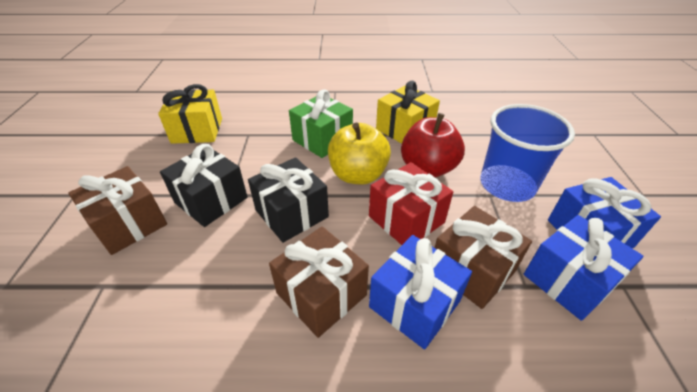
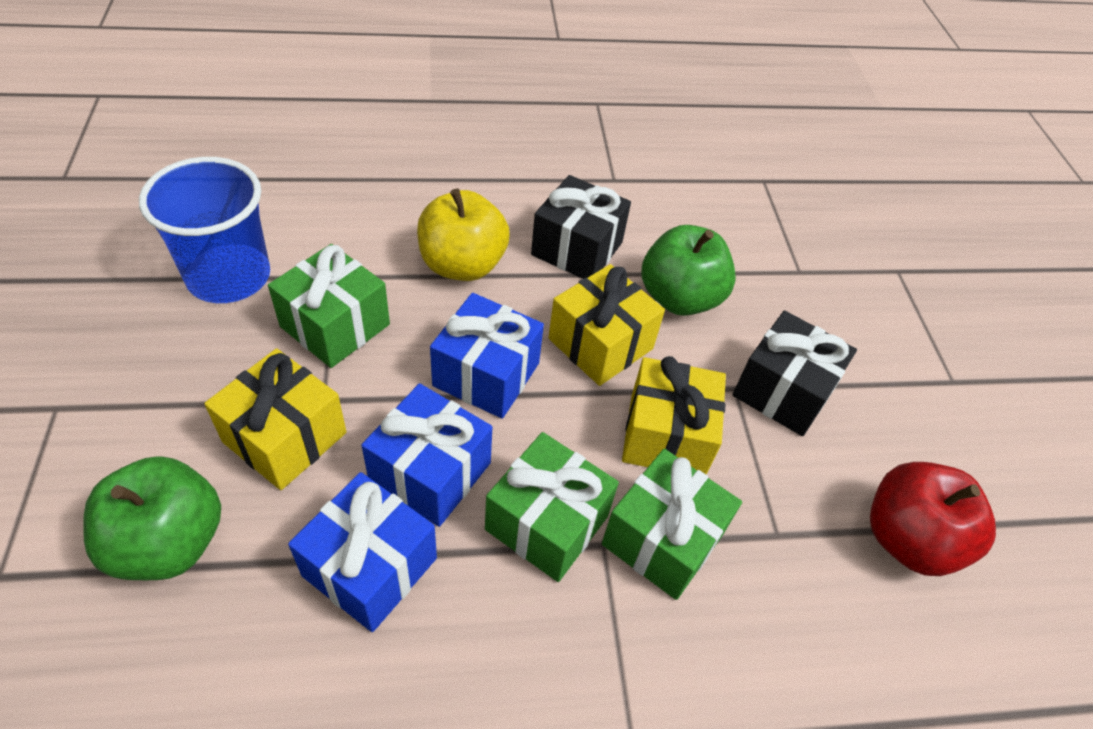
brown gift: [68,166,167,255] [269,226,369,338] [435,206,532,309] = 3 -> none = 0
green apple: none = 0 -> [83,456,221,580] [641,225,736,316] = 2
green gift: [289,89,353,158] = 1 -> [268,244,390,368] [485,432,619,582] [602,449,742,600] = 3
red gift: [369,162,453,245] = 1 -> none = 0
yellow gift: [158,84,222,144] [376,81,440,144] = 2 -> [204,348,347,490] [548,264,665,386] [622,356,726,475] = 3

